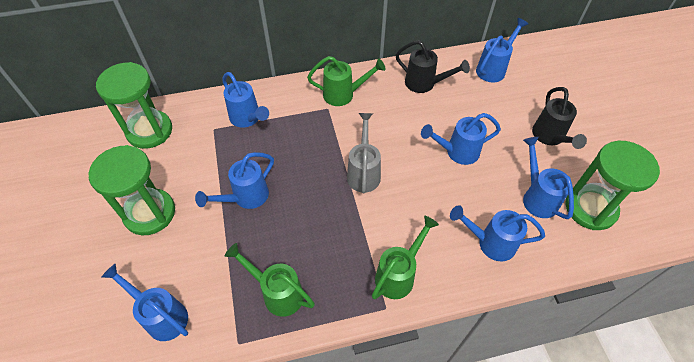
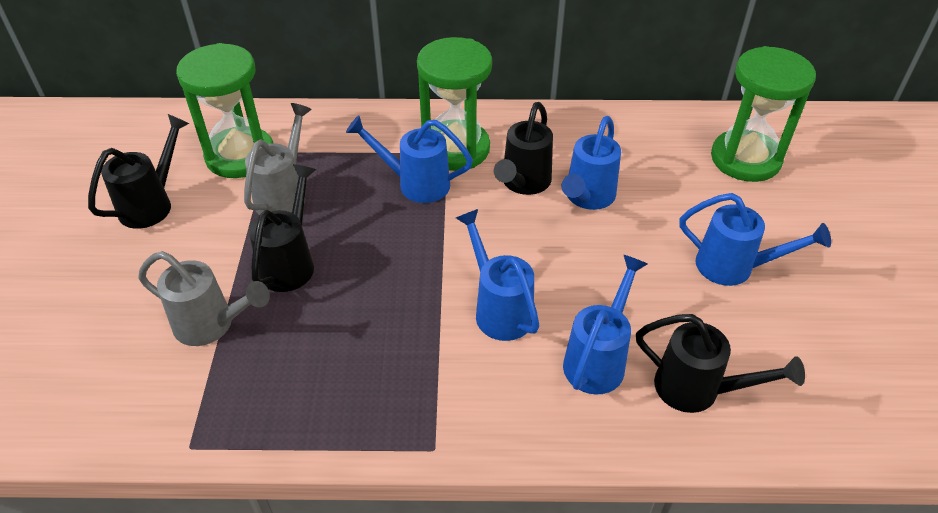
black watering can: [396,40,470,93] [532,87,587,149] = 2 -> [88,114,189,229] [249,164,316,292] [494,102,553,195] [636,314,805,413] = 4
blue watering can: [102,263,188,341] [195,152,274,209] [222,72,269,128] [421,113,501,165] [450,205,545,261] [476,18,528,82] [523,137,574,219] = 7 -> [346,115,473,203] [456,209,540,341] [561,116,621,210] [563,255,648,395] [680,193,831,286] = 5
green watering can: [225,243,315,317] [307,56,386,106] [372,216,439,299] = 3 -> none = 0
grey watering can: [347,113,381,193] = 1 -> [138,251,270,346] [244,103,312,215] = 2

